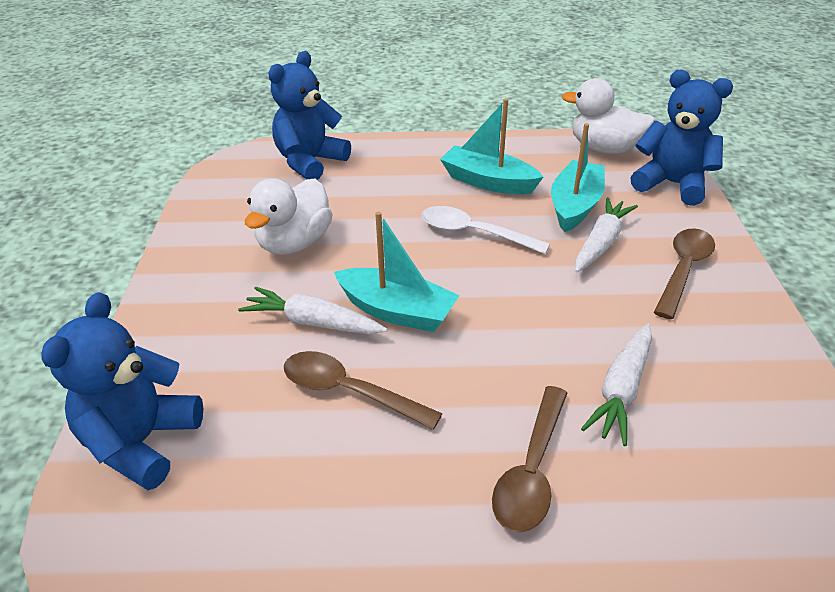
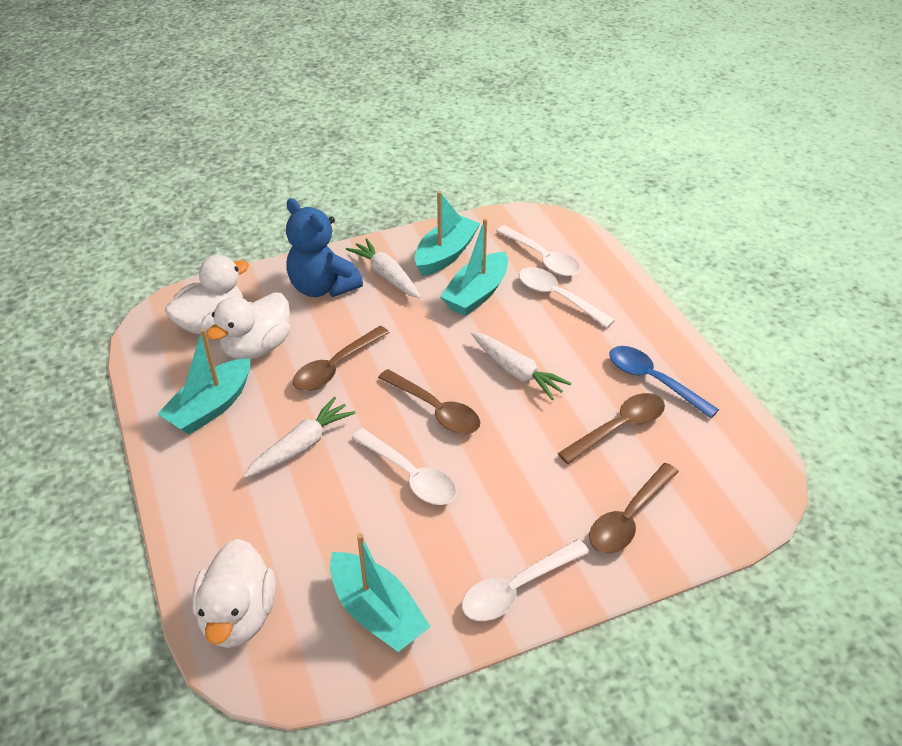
blue spoon: none = 0 -> [609,346,719,418] = 1
blue teddy bear: [41,292,203,490] [268,51,351,180] [630,70,733,206] = 3 -> [286,198,363,297] = 1
brown spoon: [284,351,443,430] [492,386,567,533] [654,228,715,319] = 3 -> [293,326,389,391] [378,369,480,434] [558,393,665,464] [589,463,679,553] = 4
turquoise boat: [334,211,460,332] [440,99,543,194] [551,123,605,232] = 3 -> [157,328,250,435] [330,533,431,652] [415,191,481,276] [440,218,508,316] = 4
white duck: [245,178,333,255] [562,78,655,154] = 2 -> [165,255,249,334] [192,539,276,648] [207,292,290,359] = 3
white spoon: [422,206,550,254] = 1 -> [352,428,457,505] [462,539,589,621] [496,225,580,276] [519,267,615,328] = 4

